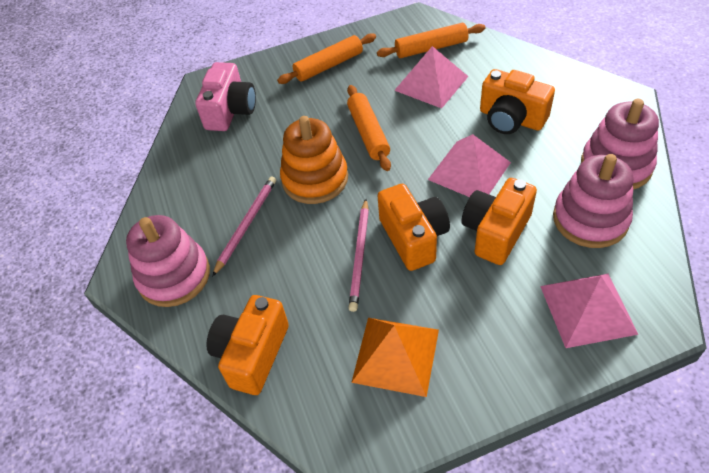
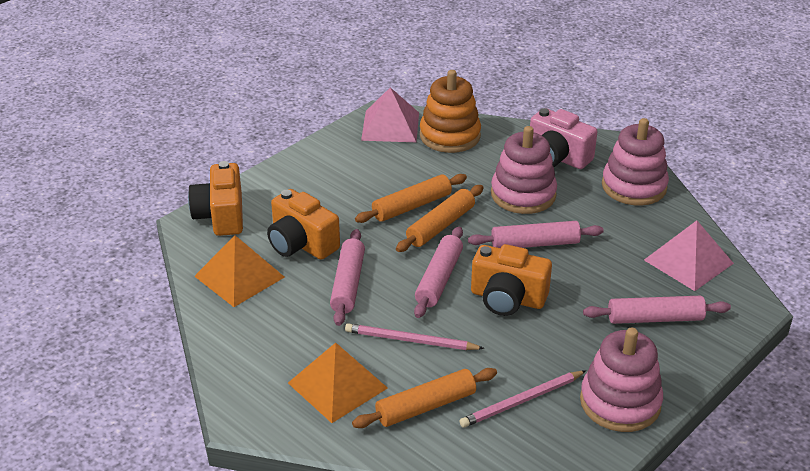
orange camera: [206,295,289,395] [377,184,450,271] [462,178,537,265] [480,69,555,134] = 4 -> [188,161,243,236] [267,189,340,260] [471,244,552,316] = 3
orange pyramid: [351,318,439,397] = 1 -> [194,235,285,307] [288,343,388,423] = 2
pink pyramid: [394,46,469,108] [428,134,511,197] [540,274,638,348] = 3 -> [361,87,419,142] [644,220,734,291] = 2
pink rolling pin: none = 0 -> [330,229,365,326] [414,227,463,318] [468,221,604,248] [583,296,731,324] = 4

